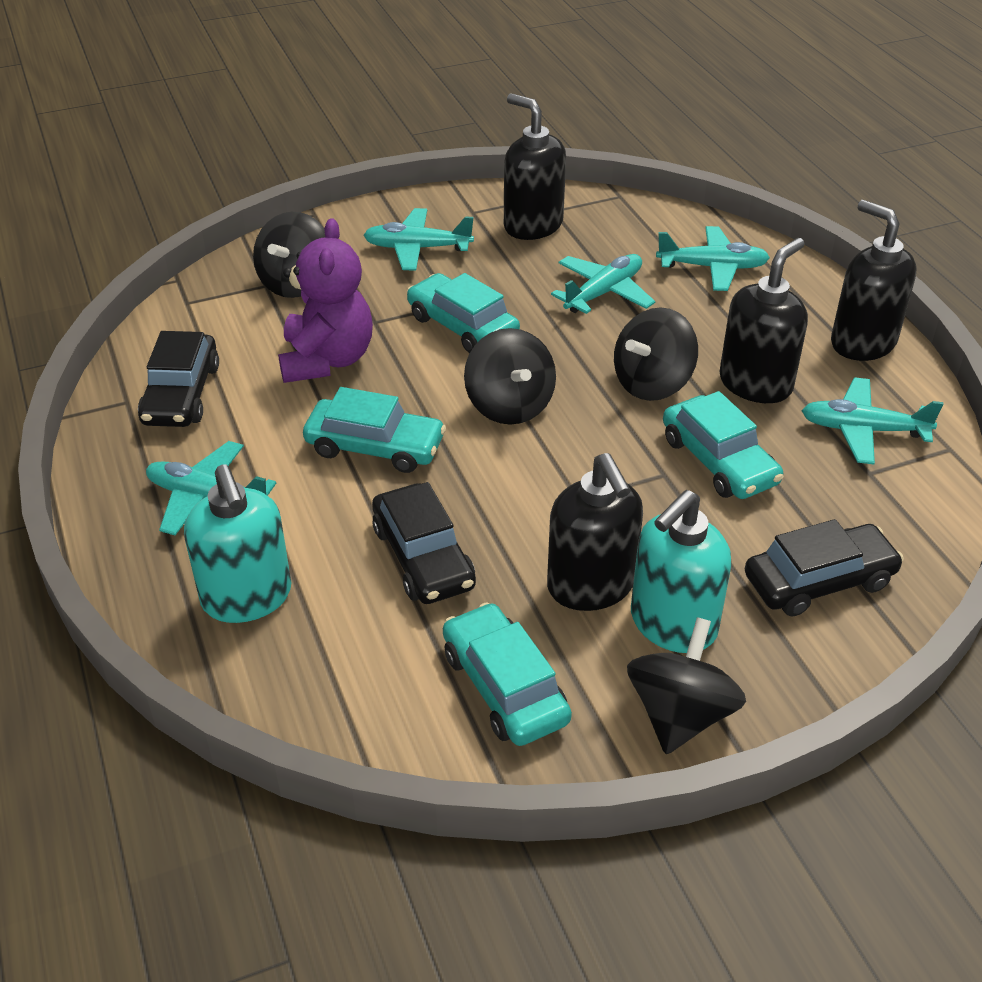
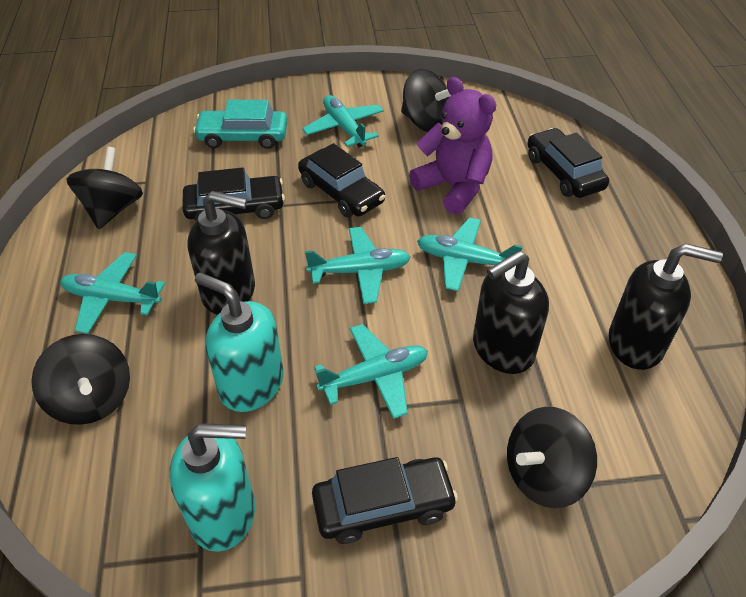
black car: [138,331,219,427] [372,482,476,604] [745,519,904,616] = 3 -> [183,167,285,221] [298,143,385,217] [312,457,458,544] [527,128,609,198] = 4
black soap dispenser: [504,93,566,240] [547,453,643,611] [719,238,808,403] [831,200,916,361] = 4 -> [187,191,255,315] [473,251,549,374] [609,243,723,370] = 3
turquoise car: [303,387,446,473] [407,273,520,353] [443,602,572,746] [663,391,783,499] = 4 -> [193,100,288,149] = 1

